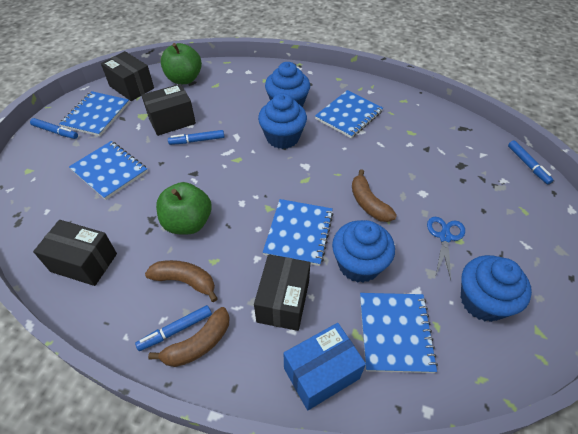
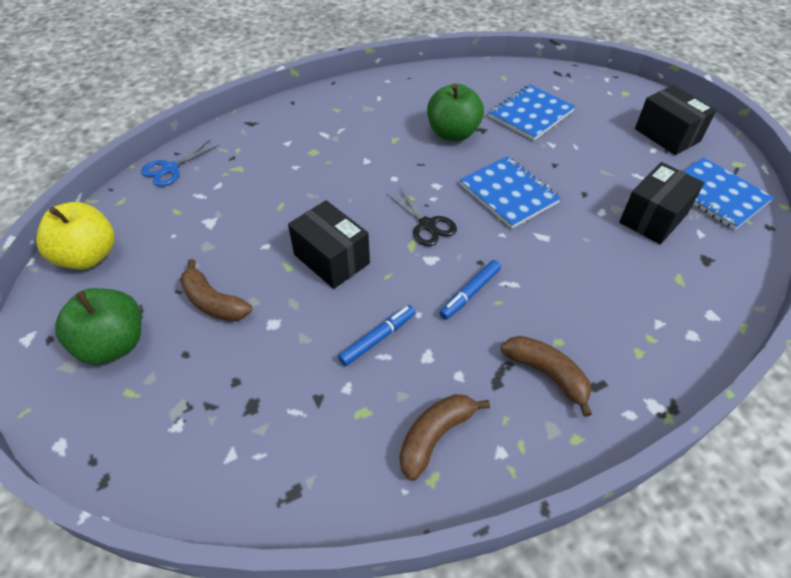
black box: [33,220,117,286] [101,51,154,101] [141,84,196,136] [254,254,310,331] = 4 -> [288,200,370,289] [619,162,704,245] [635,85,717,155] = 3
black scissors: none = 0 -> [387,187,457,247] = 1
blue box: [284,323,366,410] = 1 -> none = 0
blue cupcake: [258,93,307,149] [265,62,310,107] [332,220,395,283] [461,255,532,322] = 4 -> none = 0
blue marker: [30,118,78,139] [135,305,212,351] [168,130,225,145] [508,141,553,184] = 4 -> [338,305,415,366] [439,260,501,320] = 2
blue notebook: [59,91,130,136] [69,141,148,200] [263,199,334,266] [315,90,383,138] [360,293,438,373] = 5 -> [460,156,561,229] [488,84,576,140] [683,157,774,230] = 3
yellow apple: none = 0 -> [36,202,114,270] = 1

